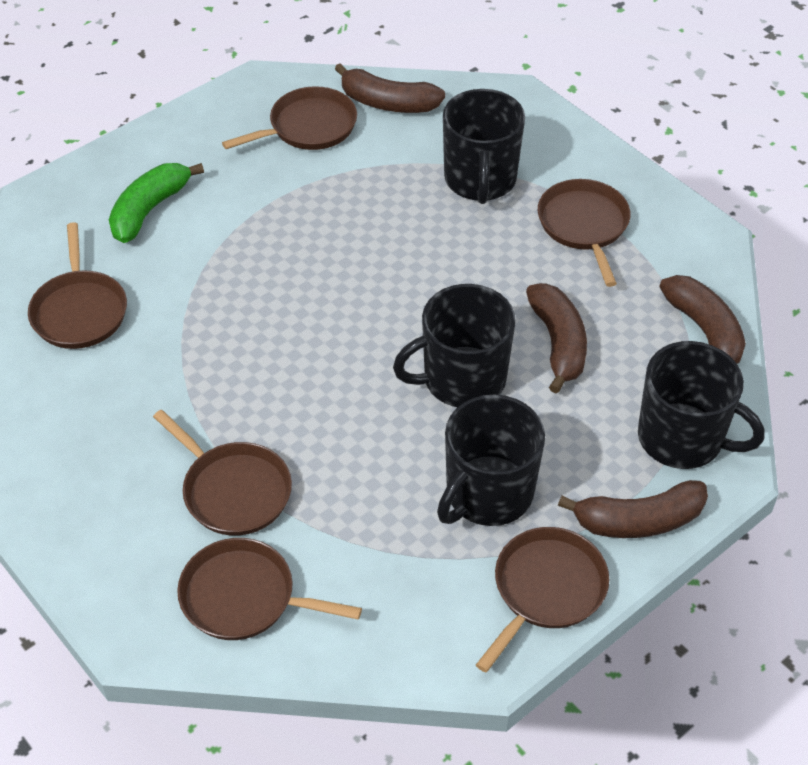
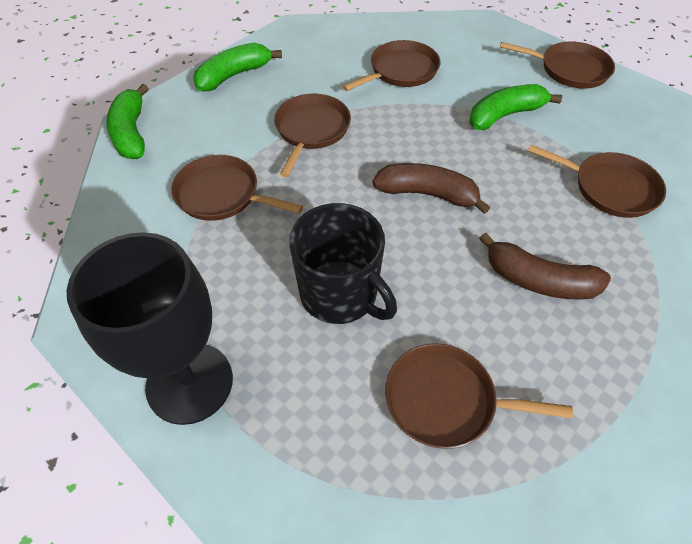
black goblet: none = 0 -> [67,232,233,425] = 1
black mug: [393,284,516,407] [437,395,545,526] [443,89,525,204] [638,341,765,469] = 4 -> [289,203,397,324] = 1
brown banana: [335,63,445,113] [526,283,587,394] [558,480,708,538] [660,275,746,364] = 4 -> [372,163,490,214] [479,233,611,300] = 2
green banana: [109,163,204,243] = 1 -> [106,84,149,159] [193,43,282,91] [469,84,562,130] = 3

